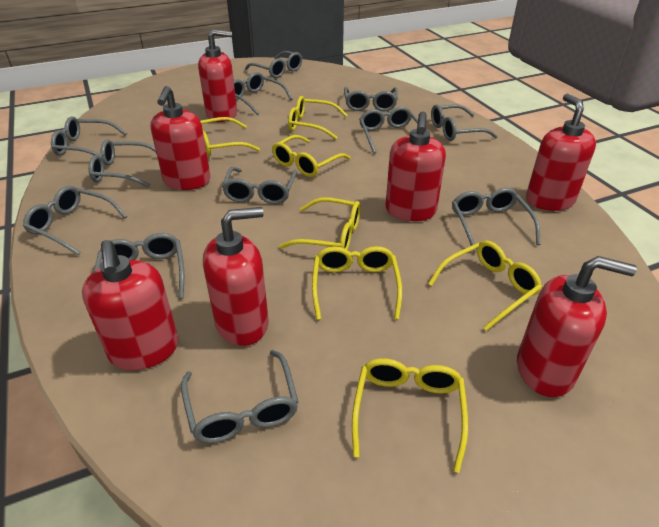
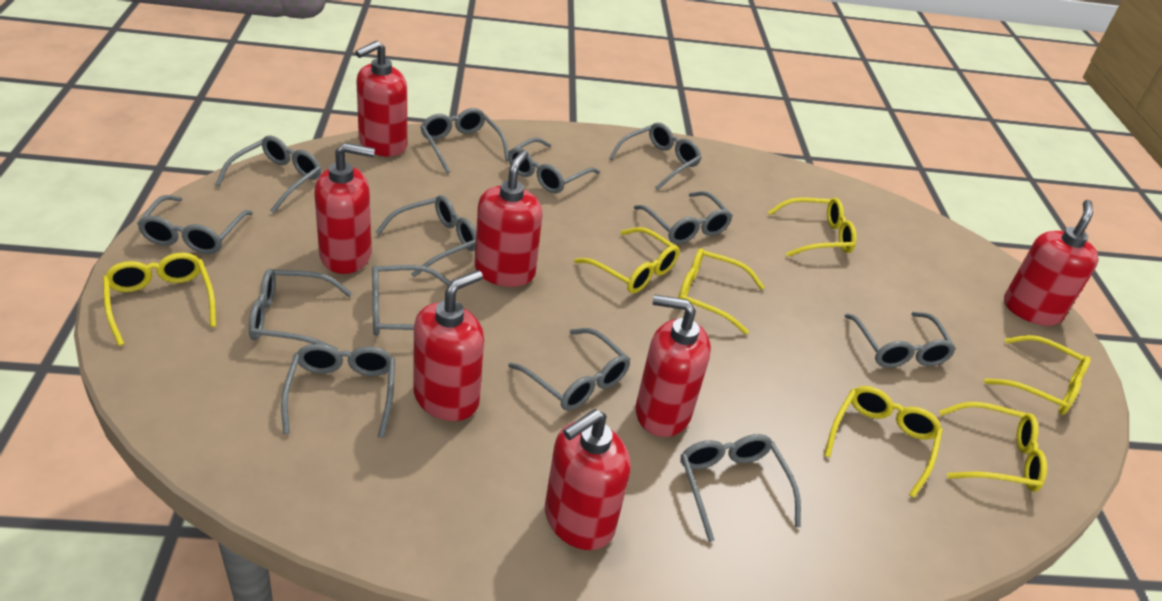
grey glasses: [23,186,127,255] [51,117,127,156] [89,139,156,188] [94,233,184,299] [181,350,298,444] [222,167,297,204] [234,72,293,115] [245,51,302,78] [344,87,398,111] [359,107,418,154] [431,104,498,141] [452,188,541,253] = 12 -> [137,195,253,254] [216,136,321,213] [249,269,352,350] [281,344,395,438] [372,265,451,336] [375,195,476,277] [421,108,509,173] [508,138,600,193] [508,328,631,411] [609,123,702,190] [634,191,733,244] [681,434,801,542] [845,312,956,368] = 13

